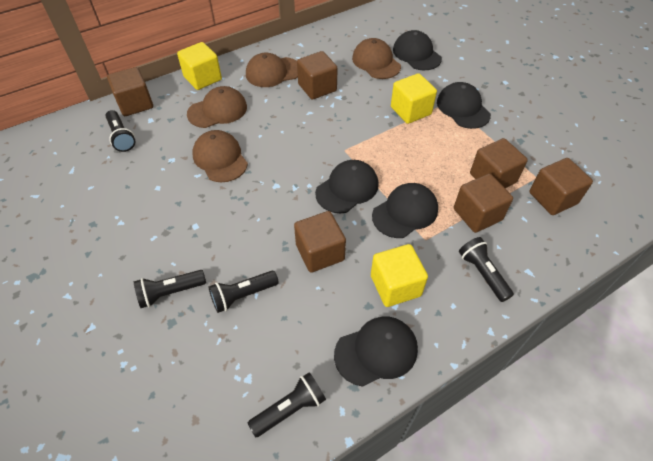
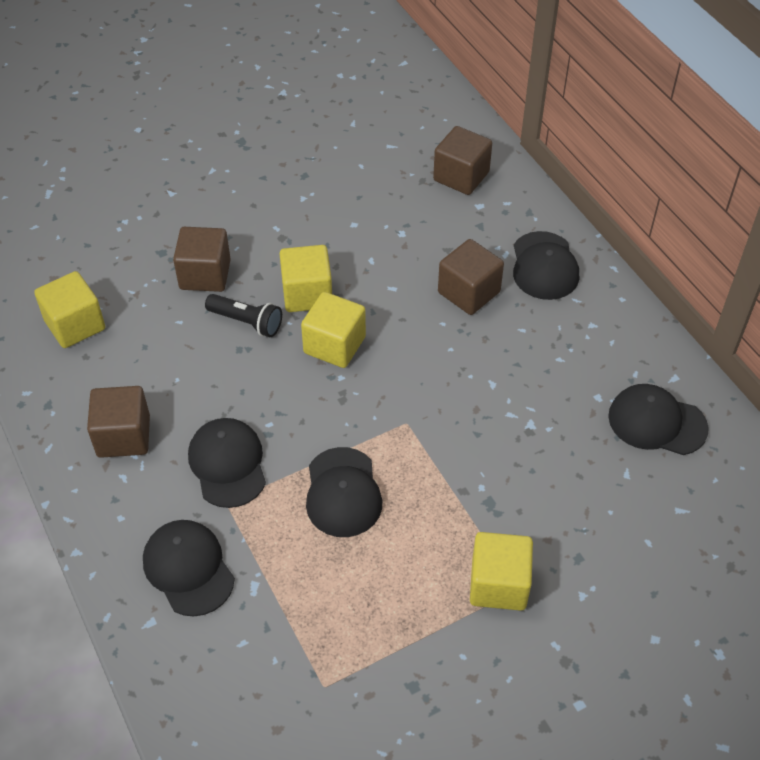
black flashlight: [106,110,135,152] [134,270,206,308] [209,271,279,313] [248,372,326,437] [459,237,514,302] = 5 -> [205,294,282,337] = 1
brown cap: [187,86,247,128] [192,130,248,182] [246,53,298,87] [352,38,401,79] = 4 -> none = 0
brown cube: [107,67,153,116] [294,211,346,273] [297,51,338,100] [454,174,513,233] [470,138,528,188] [529,158,593,215] = 6 -> [87,386,150,458] [173,227,231,292] [433,126,492,195] [438,239,504,315] = 4
yellow cube: [177,42,222,90] [371,244,428,307] [391,73,437,124] = 3 -> [34,271,105,348] [279,245,332,312] [301,292,366,368] [470,532,533,611] = 4

